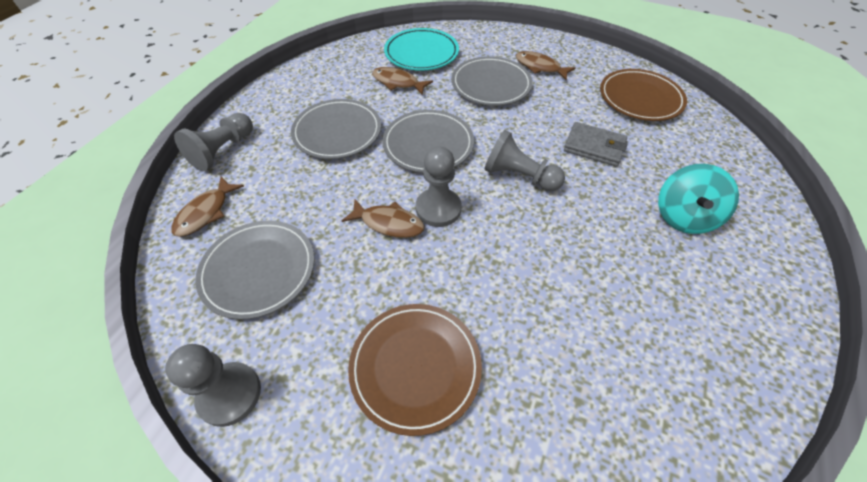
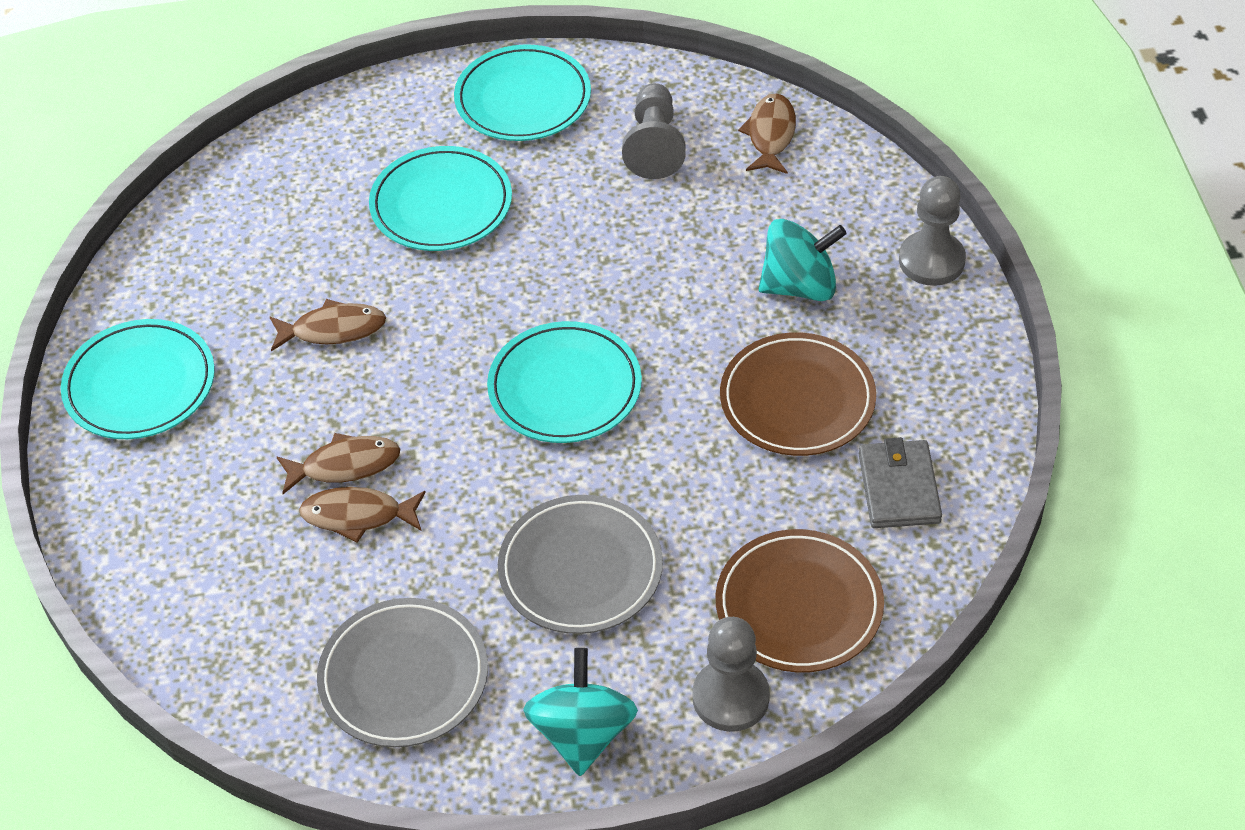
grey pawn: [165,344,261,427] [174,113,253,171] [416,146,462,227] [484,130,565,191] = 4 -> [622,83,686,179] [692,617,770,732] [899,176,966,286] = 3
grey plate: [195,221,314,320] [291,99,381,159] [382,110,474,173] [452,56,533,106] = 4 -> [317,598,488,747] [498,495,663,634] = 2
turquoise plate: [384,28,459,71] = 1 -> [61,319,215,439] [369,146,512,251] [454,44,591,141] [487,321,642,443] = 4
turquoise spinning top: [658,164,739,234] = 1 -> [523,648,638,776] [759,219,847,301] = 2

